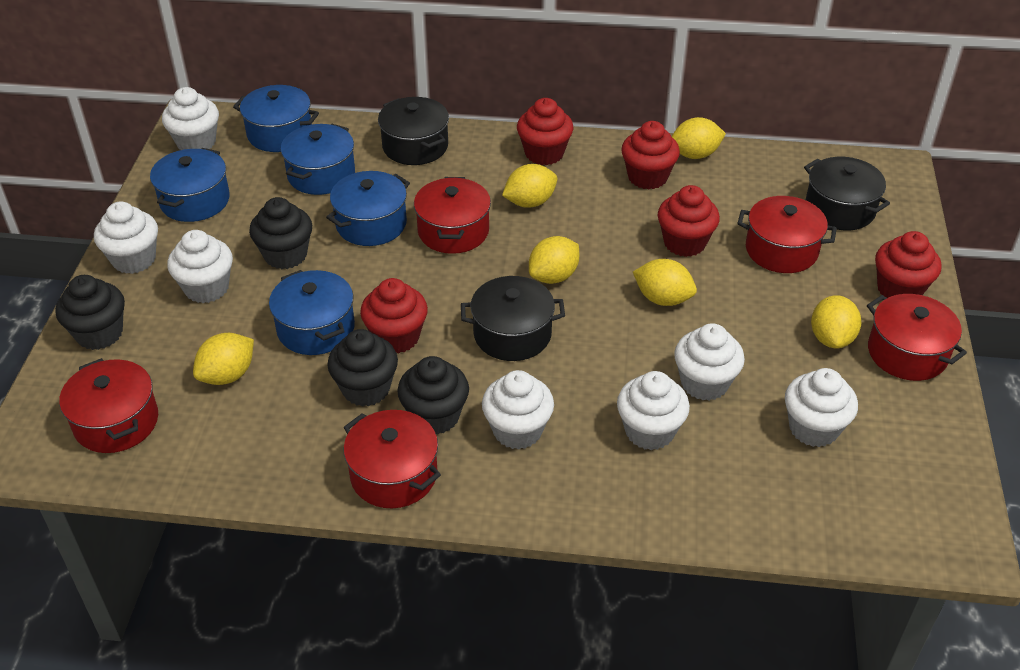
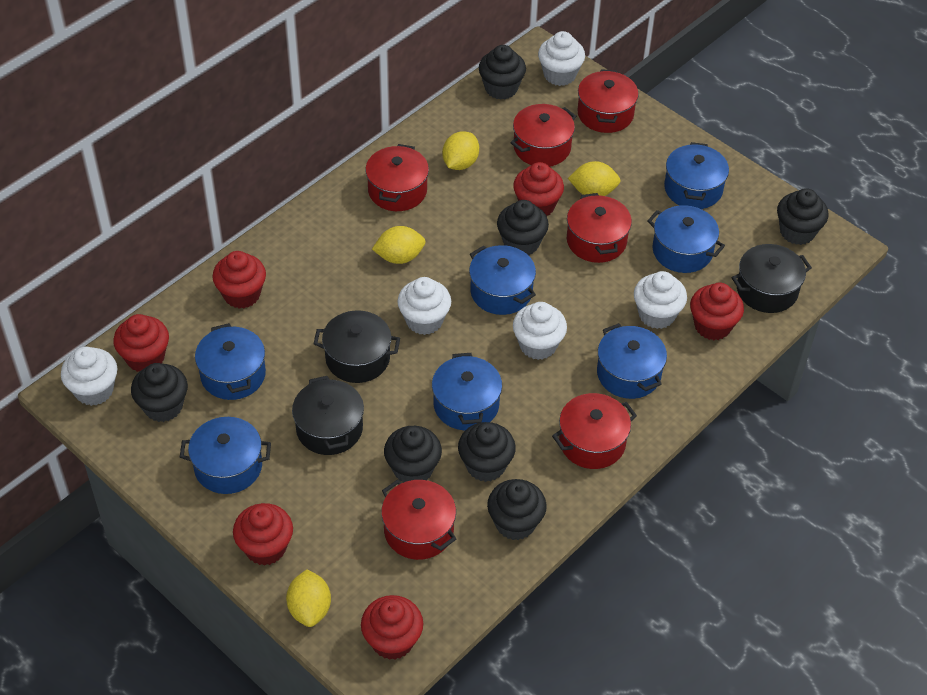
black cupcake: [56,275,125,350] [249,197,312,269] [327,329,398,407] [397,356,469,435] = 4 -> [131,363,188,422] [384,426,442,483] [458,422,516,482] [479,45,526,100] [487,479,547,540] [497,200,549,255] [777,188,828,245] = 7
blue pot: [150,148,230,222] [233,85,319,152] [269,270,355,355] [281,124,355,195] [326,171,410,246] = 5 -> [180,417,271,494] [195,323,266,400] [432,353,502,430] [469,245,536,315] [597,323,667,399] [647,205,725,273] [664,142,729,209] = 7
red cupcake: [360,278,428,353] [517,98,573,165] [621,121,680,189] [658,185,720,257] [875,231,942,298] = 5 -> [113,314,169,372] [212,251,266,309] [233,503,293,566] [361,595,423,660] [513,162,564,216] [690,283,744,340] = 6
red pot: [59,358,158,453] [343,410,441,508] [414,177,491,254] [737,196,837,273] [867,294,967,381] = 5 -> [365,144,429,211] [381,479,456,560] [510,104,576,167] [552,393,637,469] [567,193,632,263] [578,69,639,133] = 6
white cupcake: [94,201,158,274] [162,87,219,150] [167,230,233,303] [482,370,554,449] [617,371,690,450] [674,323,745,401] [785,368,858,447] = 7 -> [61,347,117,406] [397,277,451,335] [513,302,567,360] [538,31,585,86] [634,271,687,329] = 5
yellow lemon: [193,333,254,385] [502,164,557,208] [529,236,579,284] [633,259,697,306] [672,117,726,159] [811,295,861,348] = 6 -> [286,569,331,627] [372,226,426,264] [442,131,479,170] [568,161,621,196] = 4

